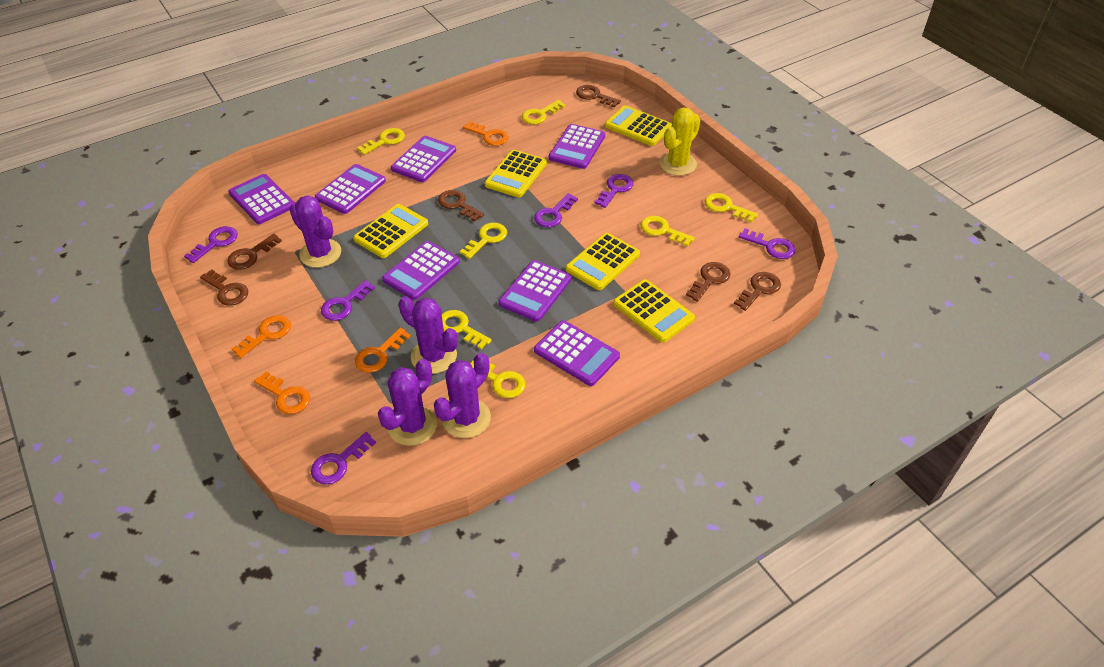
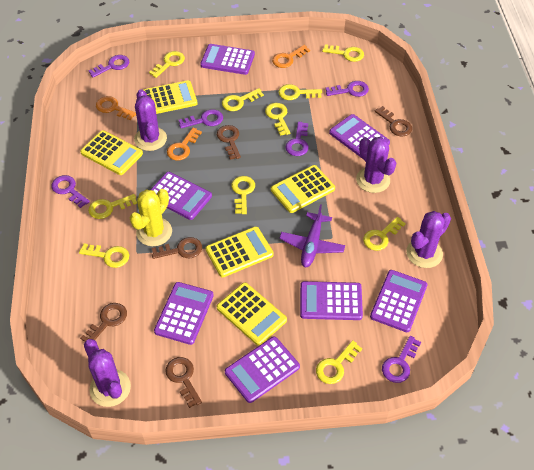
brown key: [200,269,248,306] [227,233,282,270] [438,190,484,221] [576,85,621,107] [686,262,731,302] [734,272,781,311] = 6 -> [80,303,127,342] [152,237,202,259] [165,357,202,408] [217,125,241,160] [375,106,412,137] = 5
orange key: [232,315,291,358] [254,371,310,414] [355,328,411,373] [463,121,509,146] = 4 -> [96,96,136,120] [167,128,202,161] [272,45,310,68] = 3
purple plane: none = 0 -> [279,204,345,267] = 1
yellow key: [357,128,405,155] [442,310,492,349] [460,223,507,259] [469,360,526,398] [522,100,566,124] [641,216,695,246] [705,193,758,222] = 7 -> [79,243,129,268] [88,194,137,219] [149,51,185,78] [222,88,264,111] [231,176,255,214] [265,103,290,136] [278,84,322,100] [316,340,362,384] [322,44,364,62] [363,217,406,251] = 10

